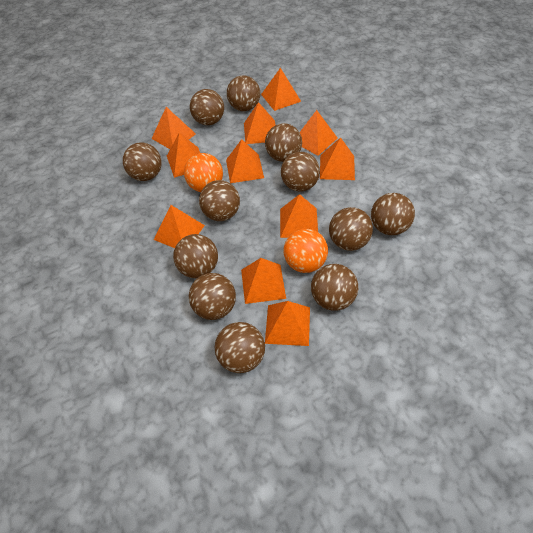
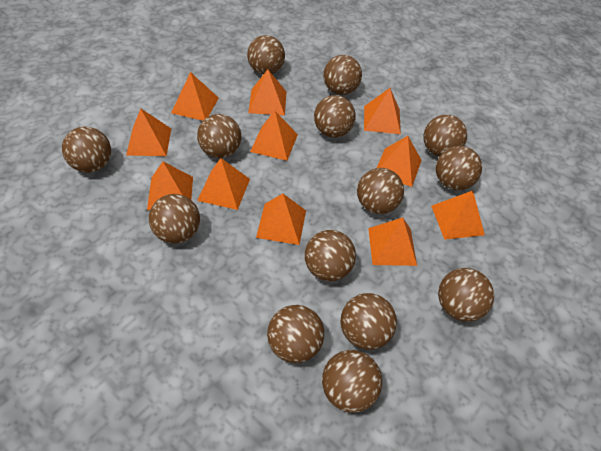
brown ball: [123,142,162,181] [173,234,218,278] [189,273,236,320] [190,89,224,125] [199,180,240,221] [215,322,265,373] [227,76,260,111] [265,123,302,162] [281,152,320,192] [311,264,358,311] [329,207,373,251] [371,193,415,235] = 12 -> [62,127,111,173] [149,194,200,244] [197,114,241,158] [247,35,285,74] [267,305,324,363] [305,230,356,281] [314,95,356,138] [322,350,382,413] [323,55,362,95] [341,293,397,350] [357,168,404,214] [423,115,467,157] [436,146,482,190] [438,268,494,322] = 14
orange ball: [184,153,223,192] [284,229,328,273] = 2 -> none = 0

